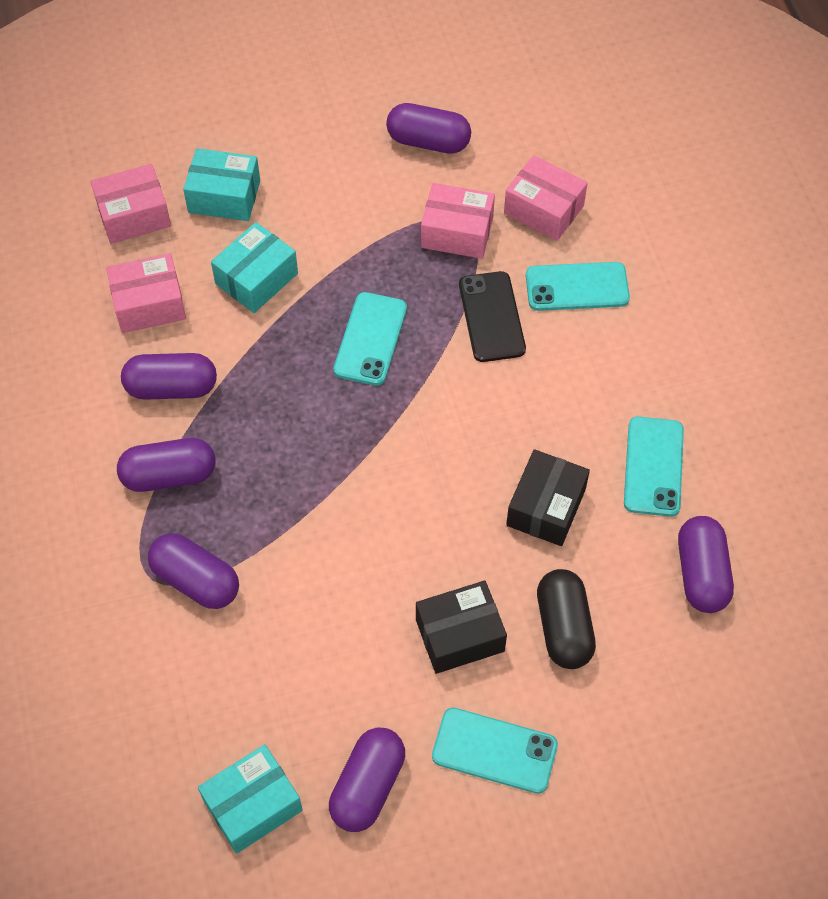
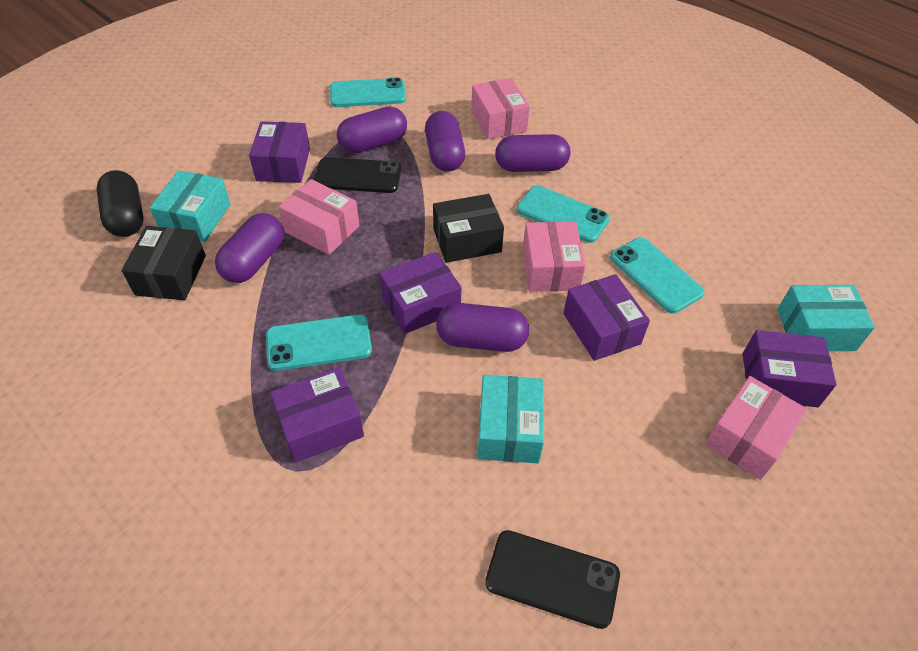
black phone: [459,271,526,362] = 1 -> [314,157,401,193] [485,530,620,629] = 2
purple box: none = 0 -> [249,121,310,183] [270,367,364,463] [379,252,461,334] [563,274,650,361] [743,330,837,407] = 5
purple capsule: [117,438,215,492] [121,353,217,400] [148,533,239,609] [329,727,405,832] [386,103,471,154] [678,516,734,613] = 6 -> [215,213,284,283] [337,106,407,153] [425,111,465,172] [436,303,529,352] [495,134,570,172] = 5

